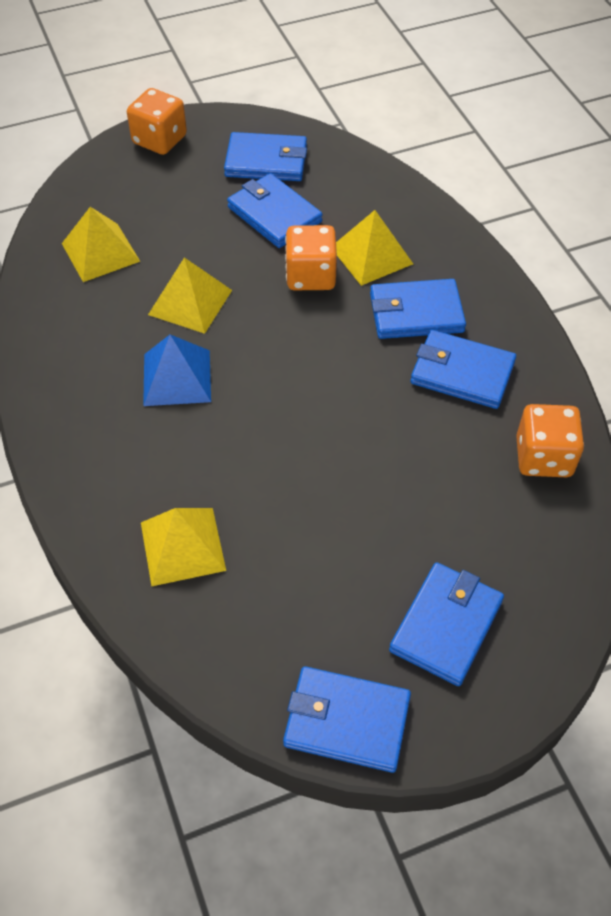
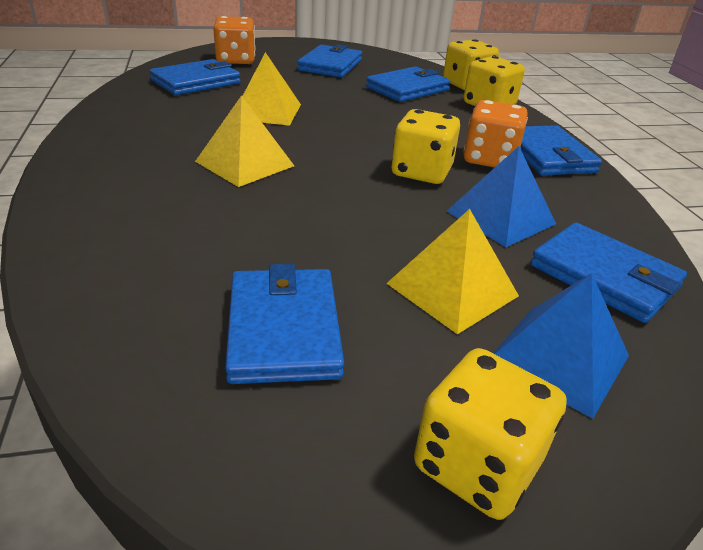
blue pyramid: [143,334,211,406] = 1 -> [447,146,556,247] [493,273,629,419] = 2
orange dice: [127,88,187,155] [285,225,337,290] [516,404,584,477] = 3 -> [213,16,256,64] [464,100,528,168] = 2
yellow dice: none = 0 -> [392,109,460,184] [414,348,567,520] [443,39,499,90] [464,56,525,106] = 4
yellow pyramid: [62,207,141,282] [141,508,226,586] [148,257,232,334] [336,210,413,286] = 4 -> [195,95,294,187] [242,52,301,126] [386,209,519,334] = 3

